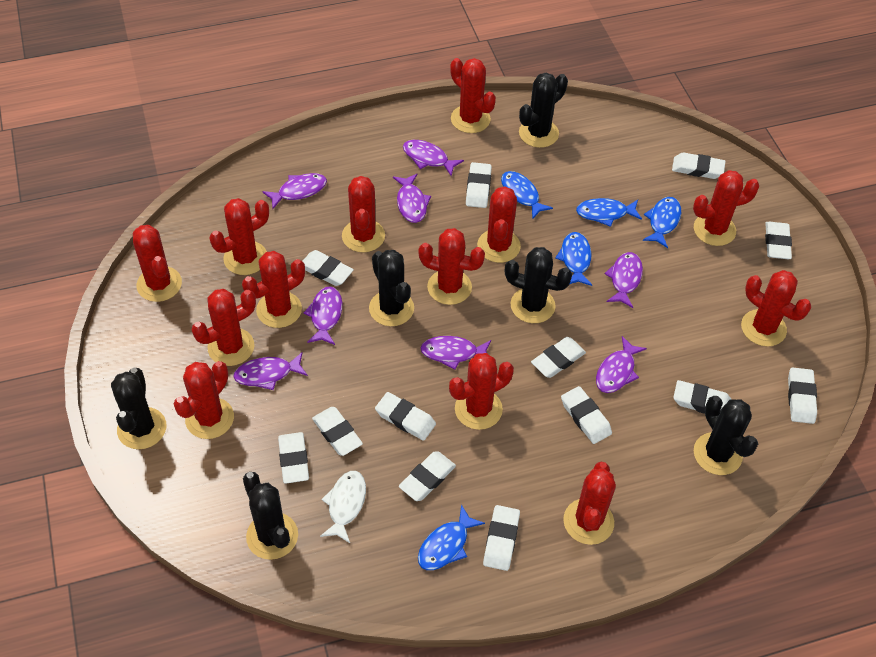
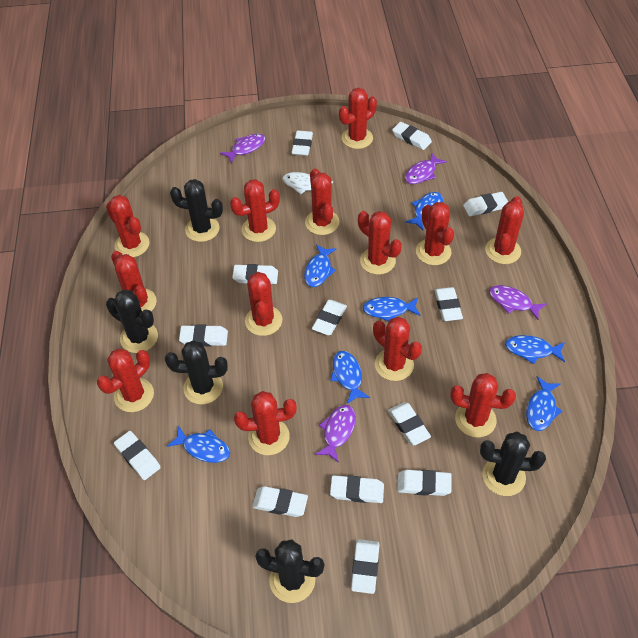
black cactus: [111,368,166,449] [243,472,298,560] [369,250,414,326] [505,247,572,323] [519,73,568,148] [694,396,758,475] = 6 -> [106,290,158,353] [165,340,228,404] [170,179,223,242] [255,539,324,603] [480,431,546,496] = 5
blue fish: [418,504,485,570] [501,171,553,219] [555,232,592,286] [576,198,642,227] [643,197,681,248] = 5 -> [167,425,230,463] [304,244,337,287] [330,351,370,404] [363,297,421,321] [405,192,443,230] [505,335,565,364] [526,377,562,431] = 7
purple fish: [233,352,308,390] [262,173,327,209] [304,286,342,345] [393,174,431,223] [403,140,464,176] [421,336,491,369] [596,336,647,393] [604,252,643,308] = 8 -> [220,133,265,164] [315,405,356,463] [405,152,447,184] [489,285,547,320] = 4

